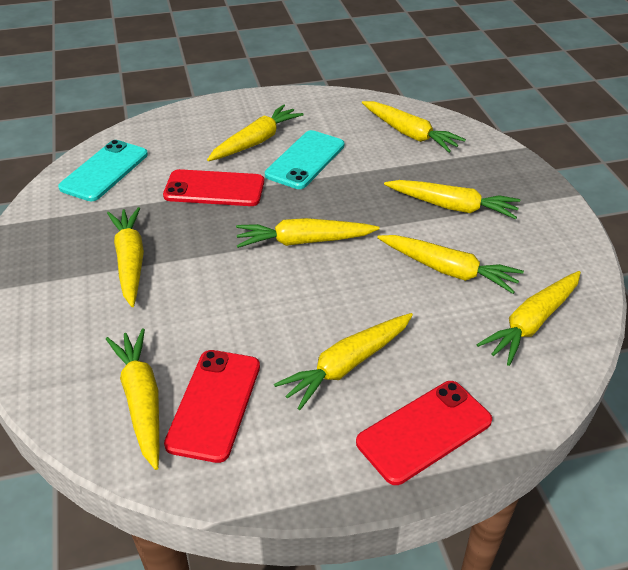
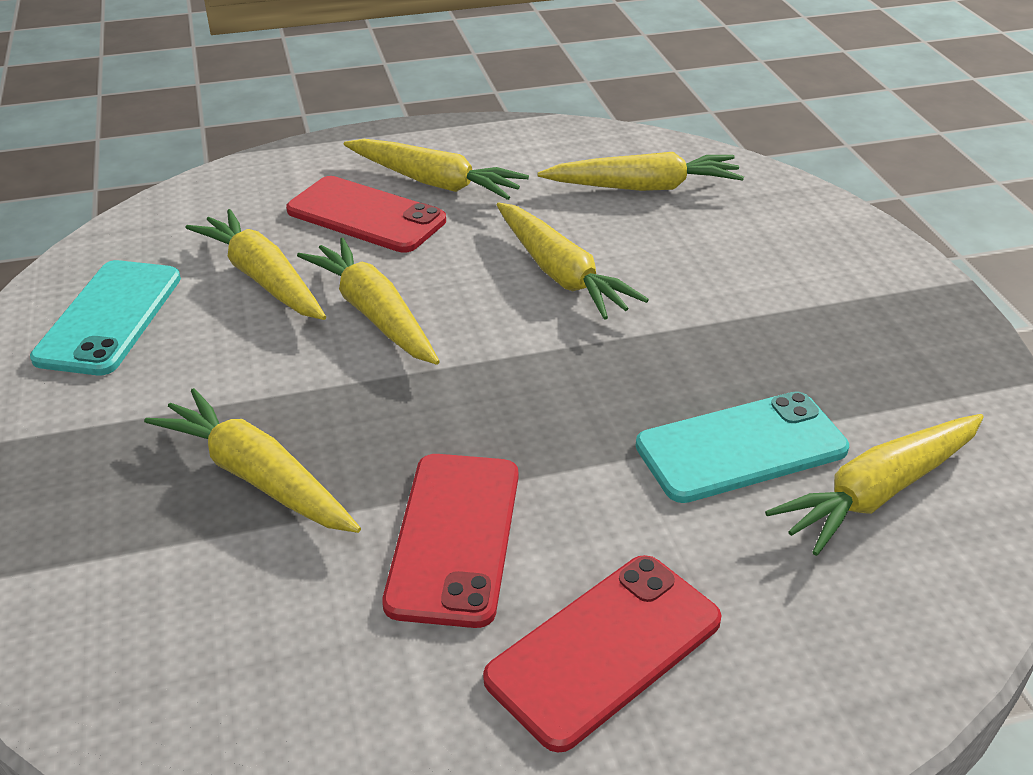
yellow carrot: [106,328,159,470] [107,207,144,307] [207,104,304,161] [236,218,380,248] [274,313,413,410] [362,101,466,153] [377,235,524,294] [384,180,520,219] [476,271,581,366] = 9 -> [144,388,361,533] [185,209,326,320] [297,238,440,365] [344,139,529,200] [497,202,649,320] [537,152,744,191] [765,414,984,556] = 7

